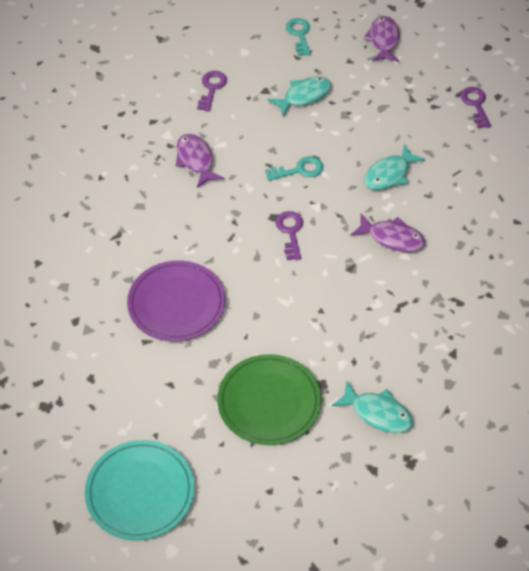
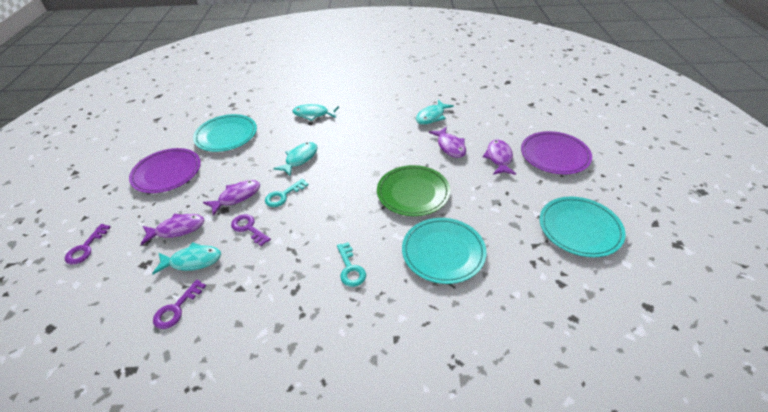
purple fish: [176,134,224,188] [351,214,425,252] [363,16,400,62] = 3 -> [141,214,204,245] [203,180,260,216] [429,127,466,158] [483,140,516,175] = 4
purple plate: [127,260,225,341] = 1 -> [129,148,201,193] [521,131,592,175] = 2
turquoise fish: [268,76,331,117] [331,380,413,433] [364,144,425,190] = 3 -> [152,242,221,275] [273,142,318,176] [293,104,339,121] [416,100,454,125] = 4
turquoise plate: [85,440,194,540] = 1 -> [193,114,257,152] [402,218,487,284] [540,197,626,257] = 3

